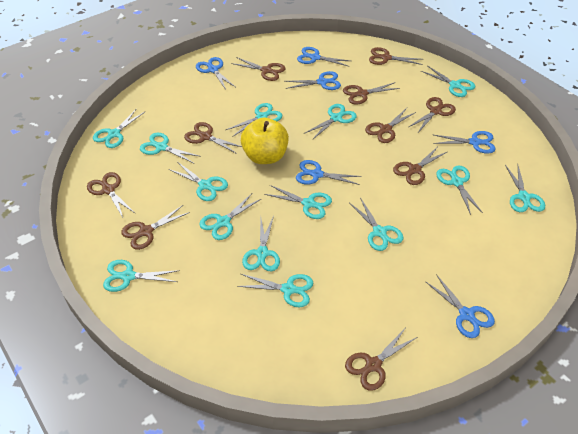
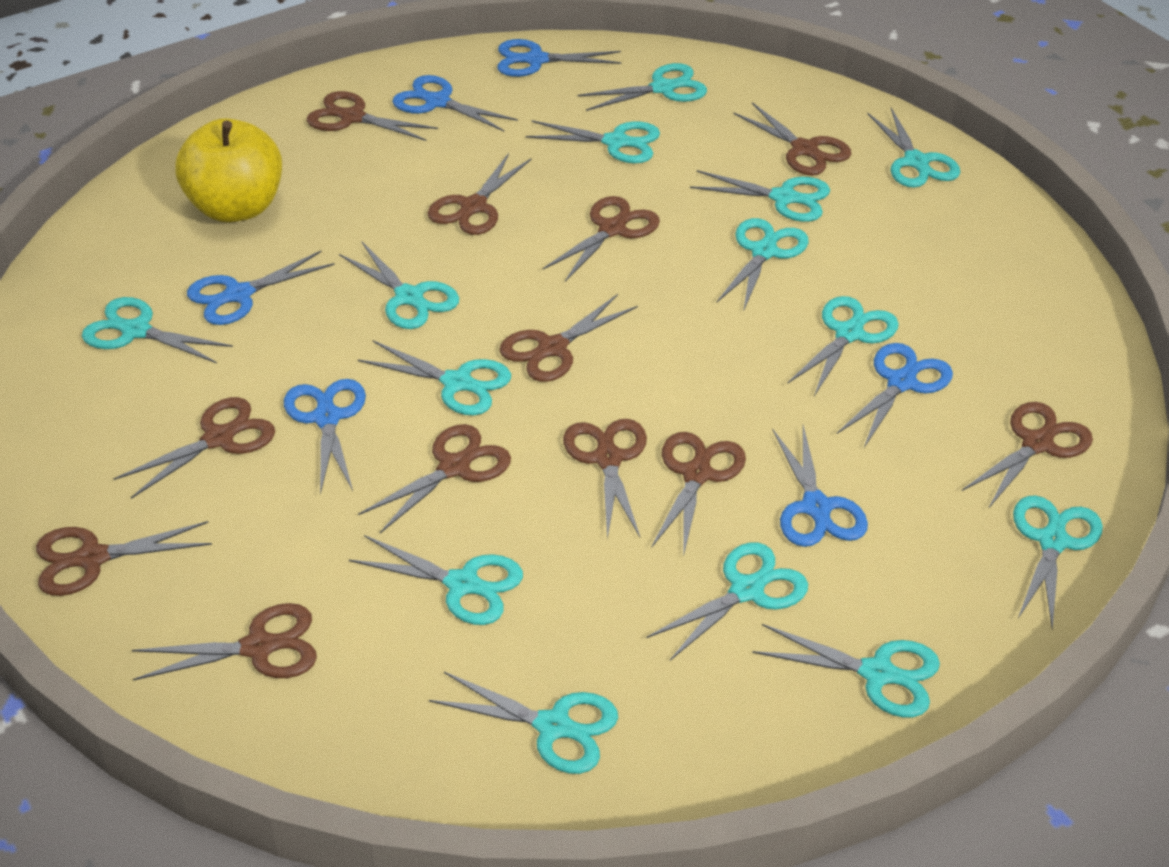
brown scissors: [87,172,136,217] [121,205,190,250] [184,122,242,154] [231,57,285,81] [343,82,400,105] [345,329,417,391] [365,108,416,143] [369,47,423,65] [393,147,447,185] [409,97,456,134] = 10 -> [36,521,212,596] [113,397,275,499] [132,603,317,681] [307,91,438,141] [358,424,511,533] [428,153,532,235] [500,294,638,382] [542,196,660,282] [563,419,647,539] [651,432,746,557] [733,102,851,175] [962,402,1093,509] = 12

